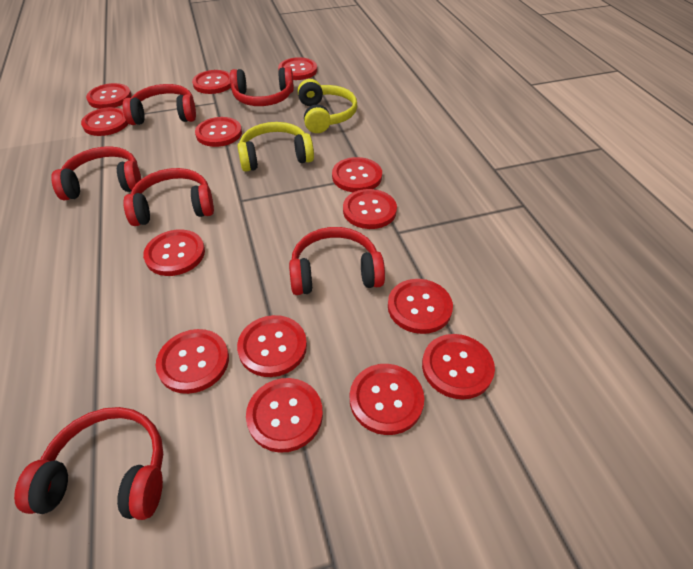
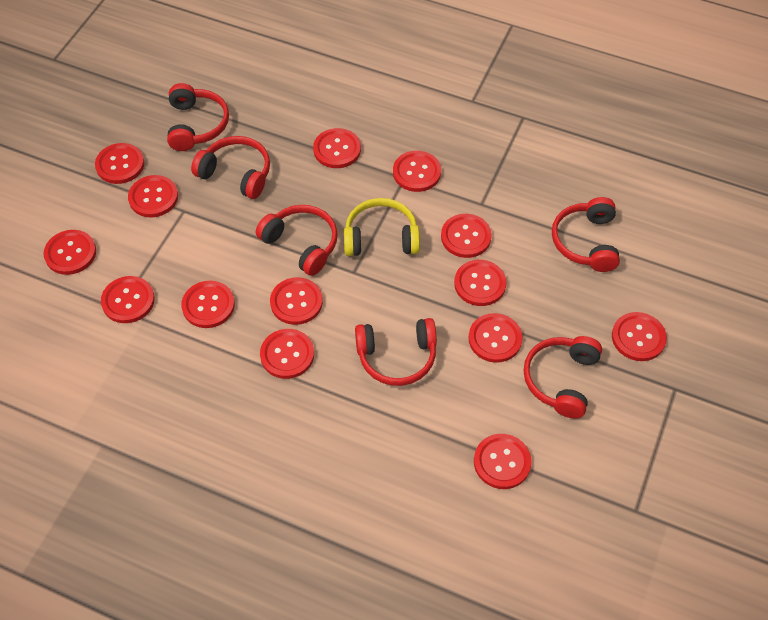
yellow headphones: [237,122,314,172] [297,79,358,133] = 2 -> [344,198,420,256] = 1

